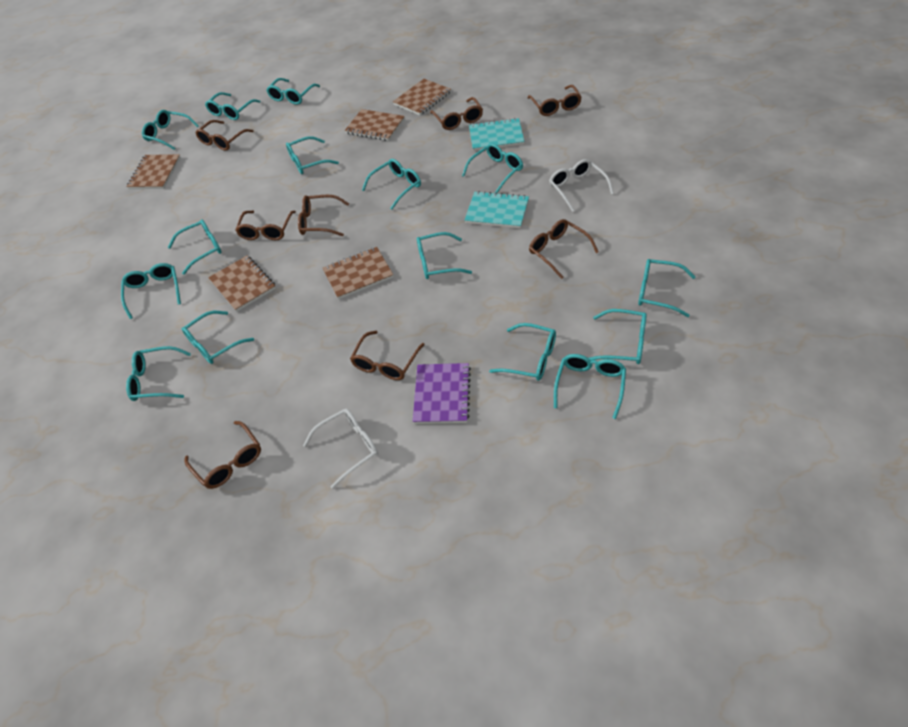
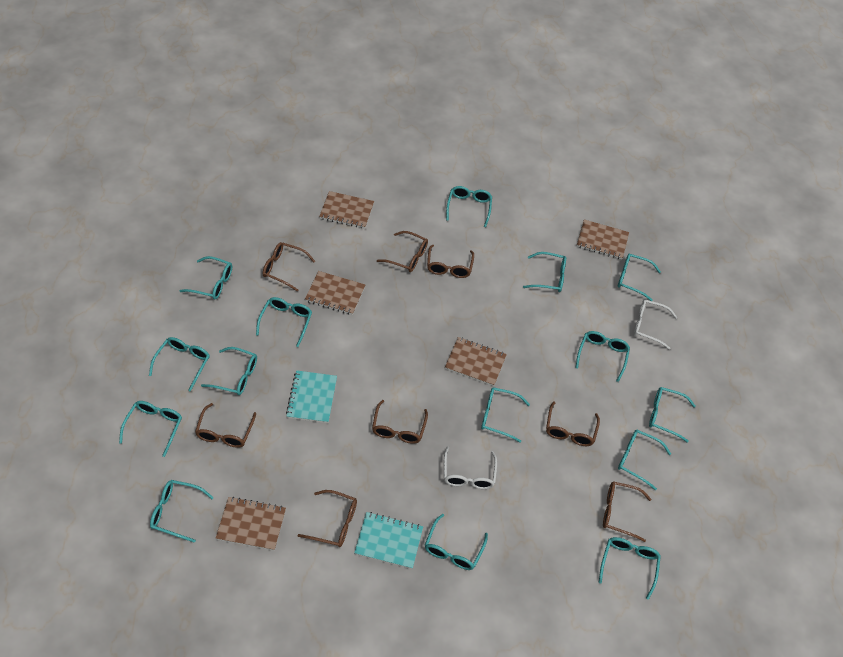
purple notebook: [413,363,471,424] = 1 -> none = 0

